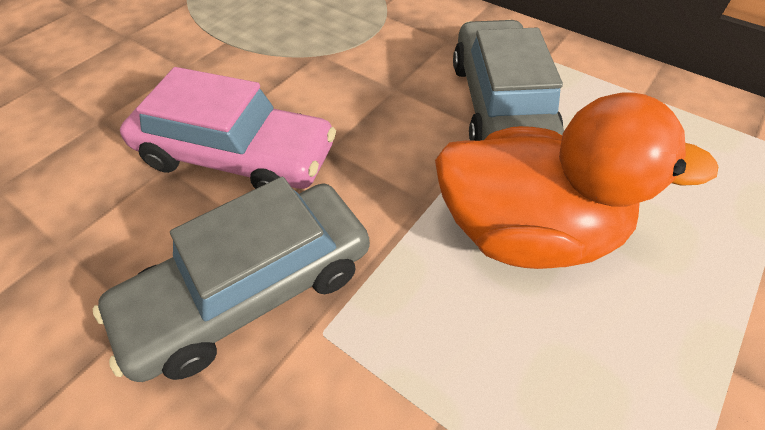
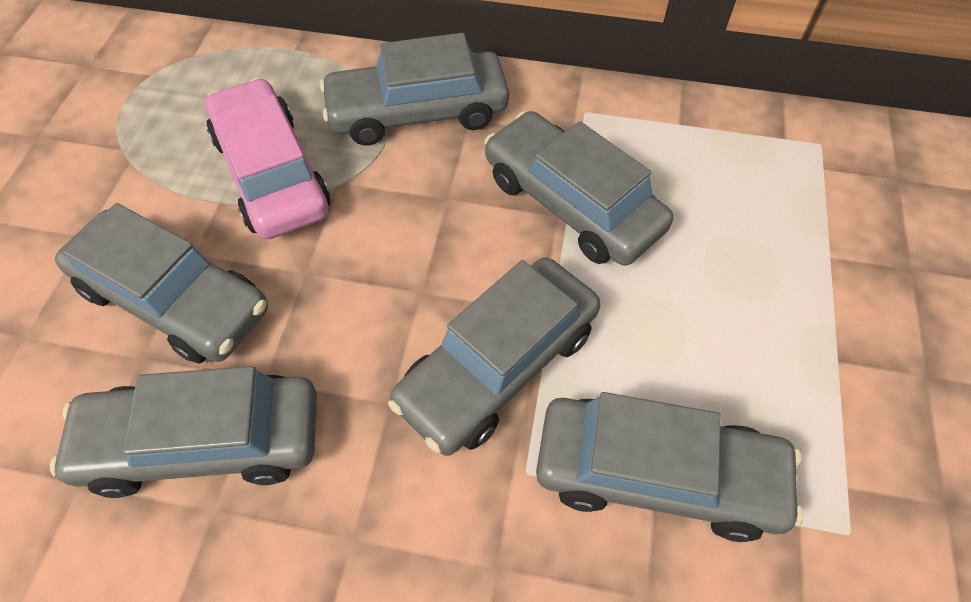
grey car: [93,177,370,382] [453,20,564,141] = 2 -> [50,366,317,498] [55,203,268,364] [320,33,509,145] [388,257,601,456] [484,111,673,266] [536,392,803,542] = 6
orange duck: [435,92,718,269] = 1 -> none = 0

